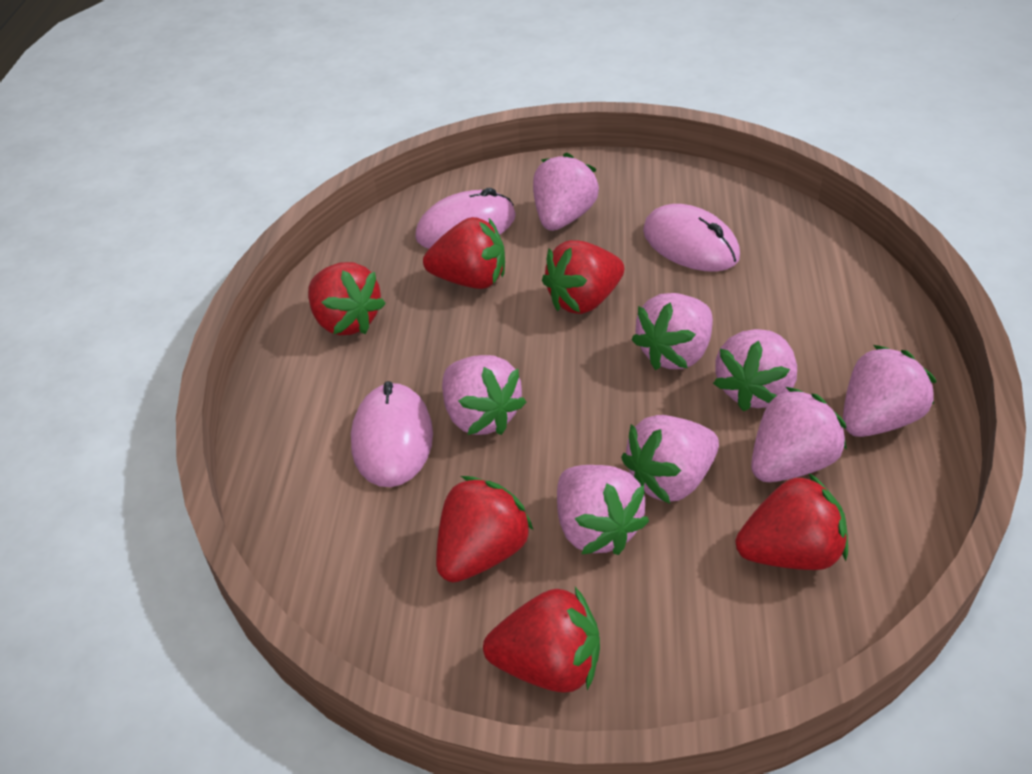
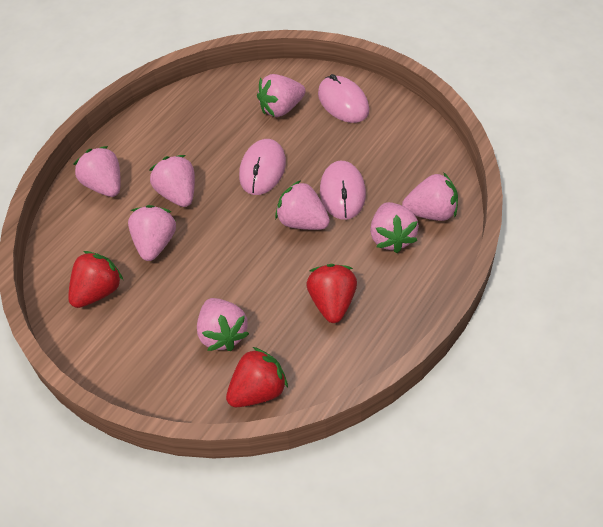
red strawberry: [308,262,386,335] [423,217,505,289] [436,476,533,583] [483,587,600,693] [542,240,624,314] [735,473,848,570] = 6 -> [68,251,123,308] [226,347,288,407] [306,264,357,323] = 3

